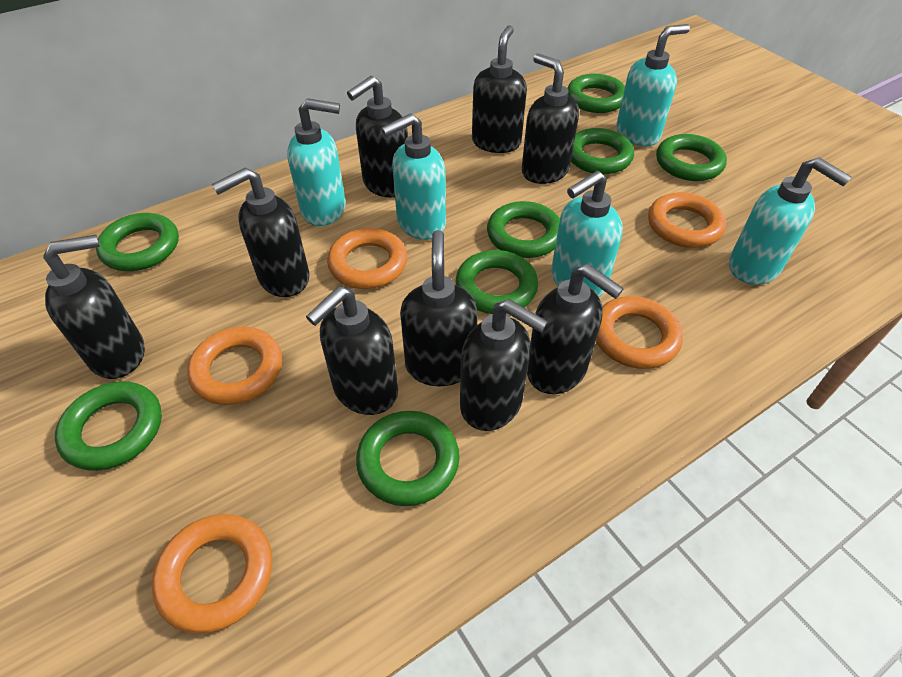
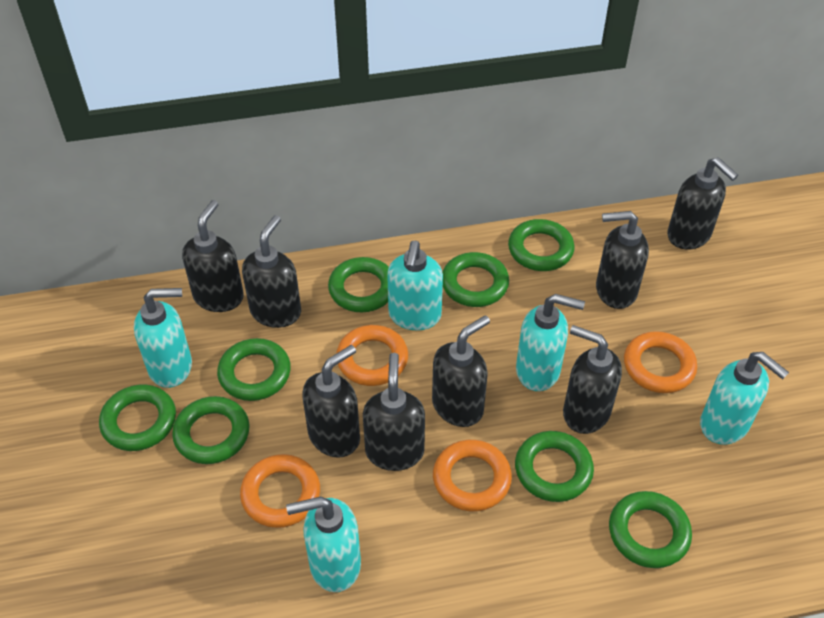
black soap dispenser: [43,235,145,379] [212,168,310,297] [306,286,398,415] [347,76,408,198] [400,230,478,386] [460,299,548,431] [472,25,527,153] [522,53,579,184] [527,264,624,394] = 9 -> [182,200,244,312] [242,215,301,328] [302,345,360,458] [363,353,425,471] [432,315,490,427] [563,325,622,434] [596,211,649,309] [667,157,738,249] = 8
orange ring: [152,514,272,634] [187,327,282,405] [327,228,407,289] [596,296,683,369] [648,192,726,248] = 5 -> [240,454,320,528] [336,325,408,386] [433,440,512,511] [624,331,697,393] = 4

